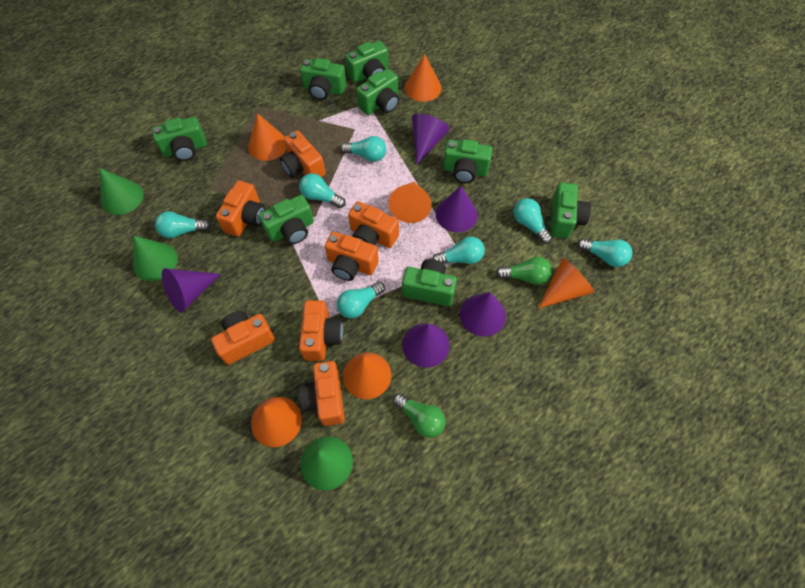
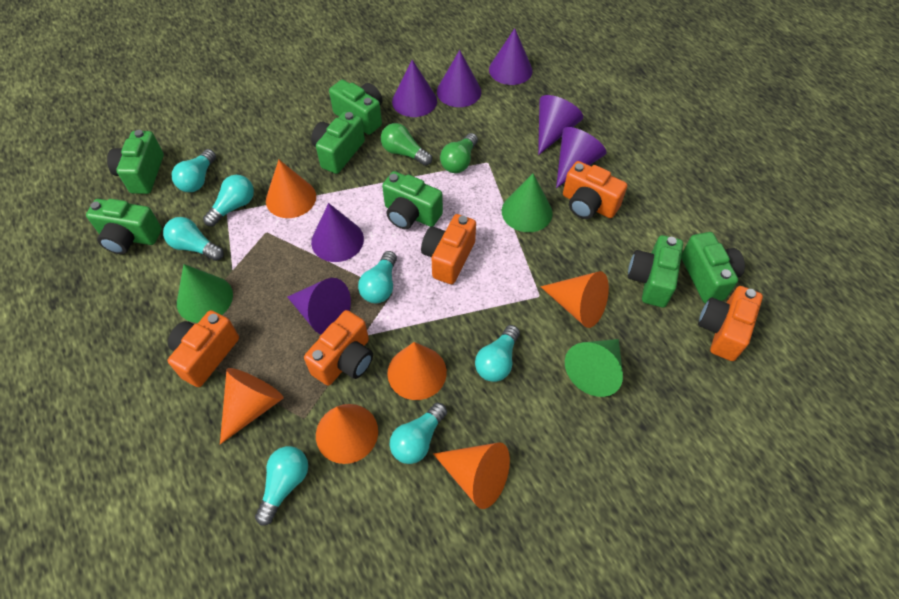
green camera: [152,117,207,161] [259,195,314,244] [300,58,346,100] [345,41,388,83] [356,69,399,115] [402,259,457,306] [443,139,493,183] [550,182,591,238] = 8 -> [86,199,162,254] [107,130,164,194] [311,111,365,174] [329,80,382,135] [382,171,443,229] [628,235,683,307] [681,232,745,304] = 7
orange camera: [211,311,275,365] [216,180,266,237] [280,130,326,177] [298,361,345,426] [299,300,343,361] [325,232,379,281] [348,201,399,248] = 7 -> [168,310,239,387] [304,310,373,386] [421,214,476,284] [563,161,627,219] [698,286,763,361] = 5
purple cone: [162,268,221,313] [402,323,450,368] [412,114,450,164] [436,186,478,232] [460,292,506,337] = 5 -> [287,278,351,334] [311,203,364,262] [392,60,437,117] [437,50,481,107] [489,28,533,85] [538,95,583,155] [556,127,606,188] = 7

